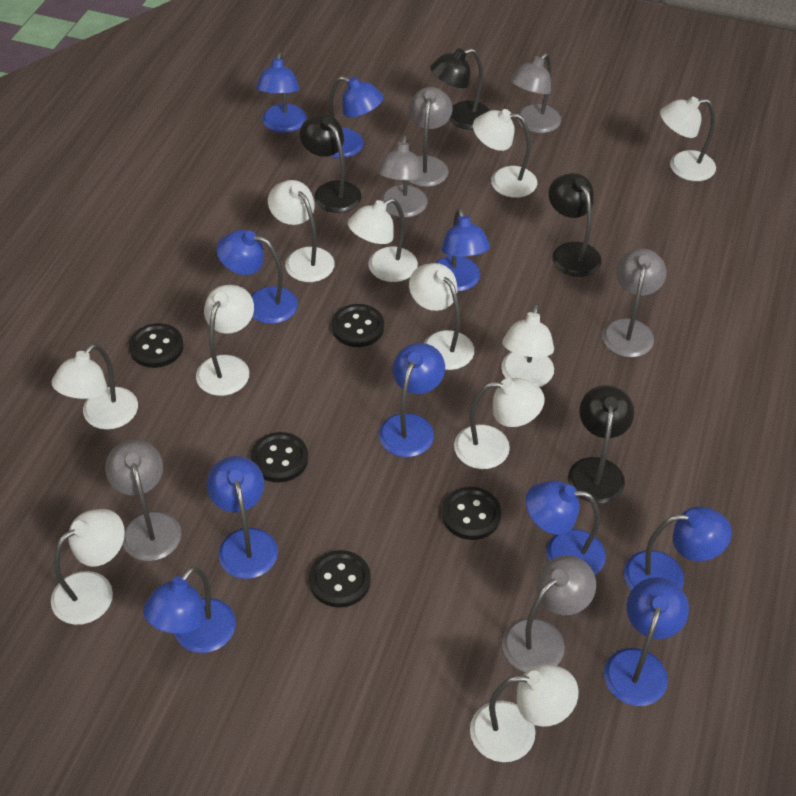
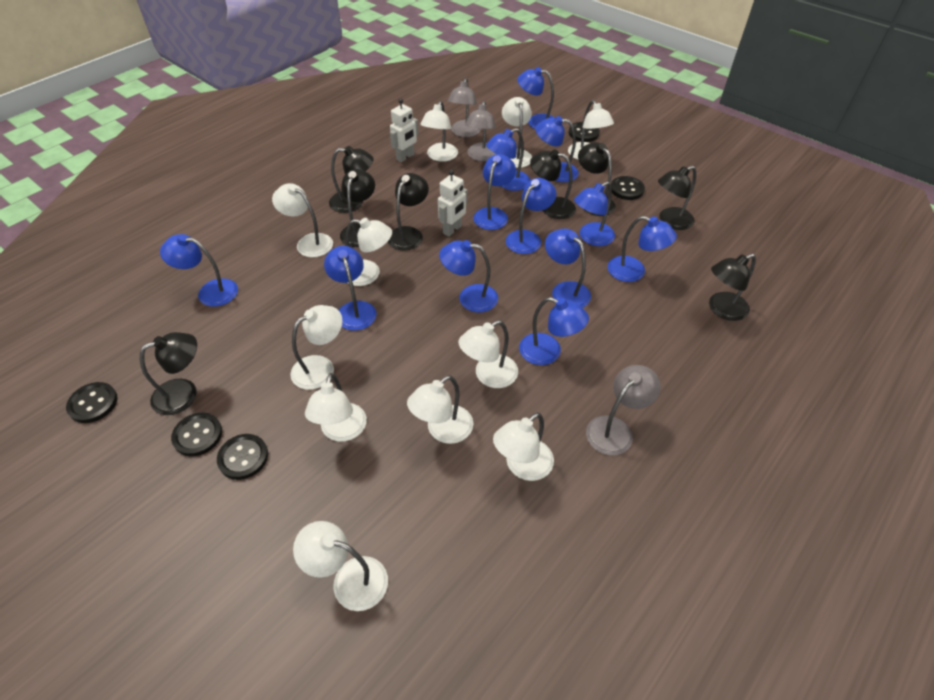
black lamp: [300,114,361,213] [430,48,490,129] [548,173,602,277] [568,385,634,503] = 4 -> [140,332,197,415] [329,146,374,213] [340,169,375,247] [388,173,429,251] [530,150,576,219] [578,142,615,216] [658,166,696,230] [709,254,756,321] = 8
blue lamp: [143,566,236,653] [207,456,278,579] [217,230,298,324] [256,53,307,133] [329,76,383,158] [379,343,445,457] [435,208,490,292] [526,481,606,575] [604,577,689,706] [624,506,732,591] = 10 -> [160,234,238,307] [324,246,376,331] [439,240,498,312] [474,154,516,230] [486,128,530,191] [506,178,556,254] [517,67,555,129] [519,297,589,365] [535,116,579,182] [545,229,591,308] [574,181,615,246] [608,216,677,282] = 12
grey lamp: [105,440,181,561] [378,135,428,218] [408,87,452,187] [502,555,596,672] [510,53,561,133] [602,248,666,357] = 6 -> [448,78,481,137] [465,101,496,161] [586,365,661,456] = 3
white robot: none = 0 -> [390,98,419,162] [438,170,467,236] = 2

